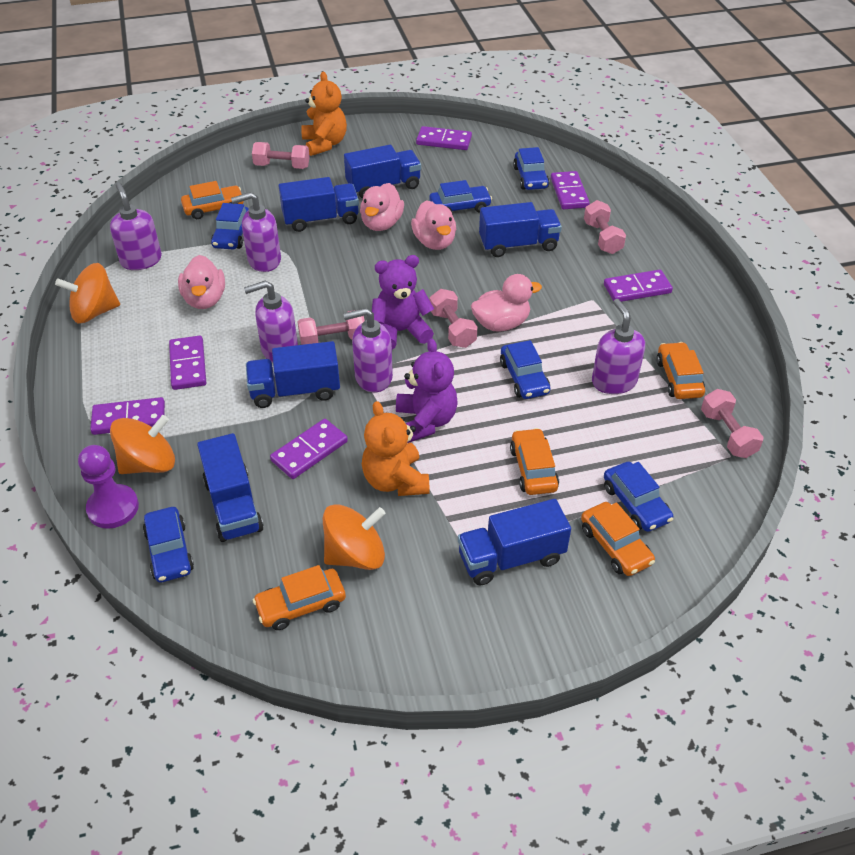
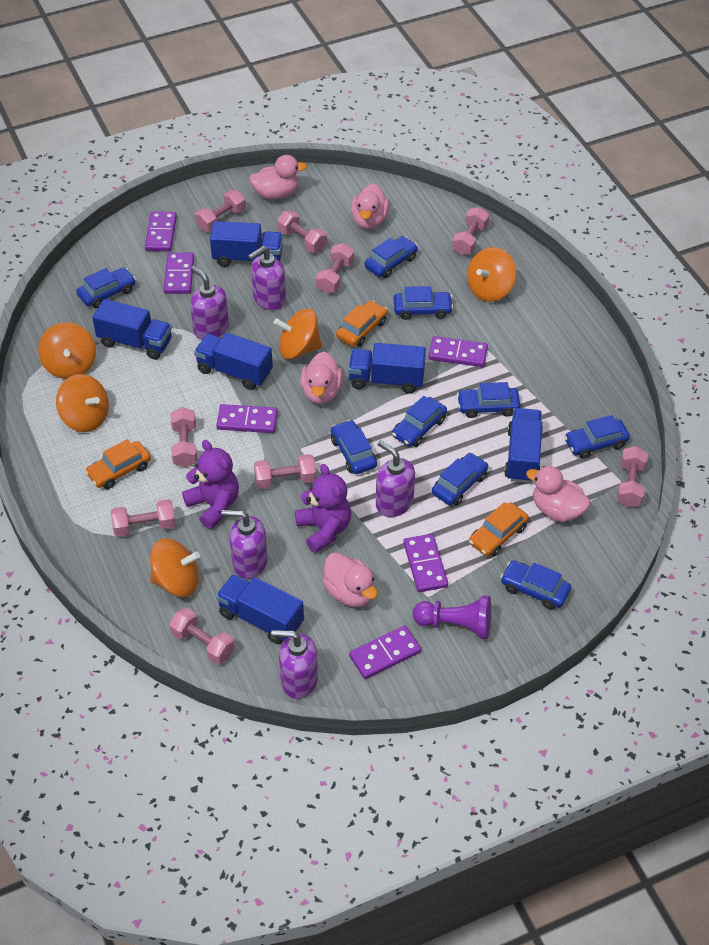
blue car: [143,507,194,583] [211,203,249,249] [429,180,492,212] [500,340,550,399] [513,147,549,190] [604,462,673,532] = 6 -> [76,267,136,308] [331,420,377,474] [365,236,418,278] [392,396,447,447] [394,286,453,320] [432,453,488,505] [457,382,520,418] [501,560,571,610] [564,415,630,459] = 9
orange car: [181,181,244,219] [253,565,346,630] [510,428,559,495] [581,502,655,576] [656,342,705,399] = 5 -> [85,439,151,489] [336,300,388,347] [469,502,529,556] = 3
orange spinning top: [55,263,120,323] [110,415,175,474] [323,504,385,570] = 3 -> [38,322,96,379] [56,374,109,432] [150,539,200,597] [274,309,322,359] [467,247,516,302] = 5
orange teddy bear: [301,72,347,156] [362,401,430,496] = 2 -> none = 0
pink duck: [178,255,225,309] [360,183,404,231] [411,200,456,250] [471,274,542,332] = 4 -> [249,155,307,199] [300,352,343,404] [322,552,377,607] [351,183,390,229] [526,466,591,522] = 5
pink dumbbell: [252,142,310,169] [298,310,365,345] [430,289,477,348] [584,200,626,254] [701,389,763,458] = 5 -> [111,499,176,537] [169,608,235,664] [171,407,197,467] [195,190,246,232] [254,454,316,489] [277,211,327,253] [316,243,354,294] [452,207,489,255] [617,446,648,507] = 9

